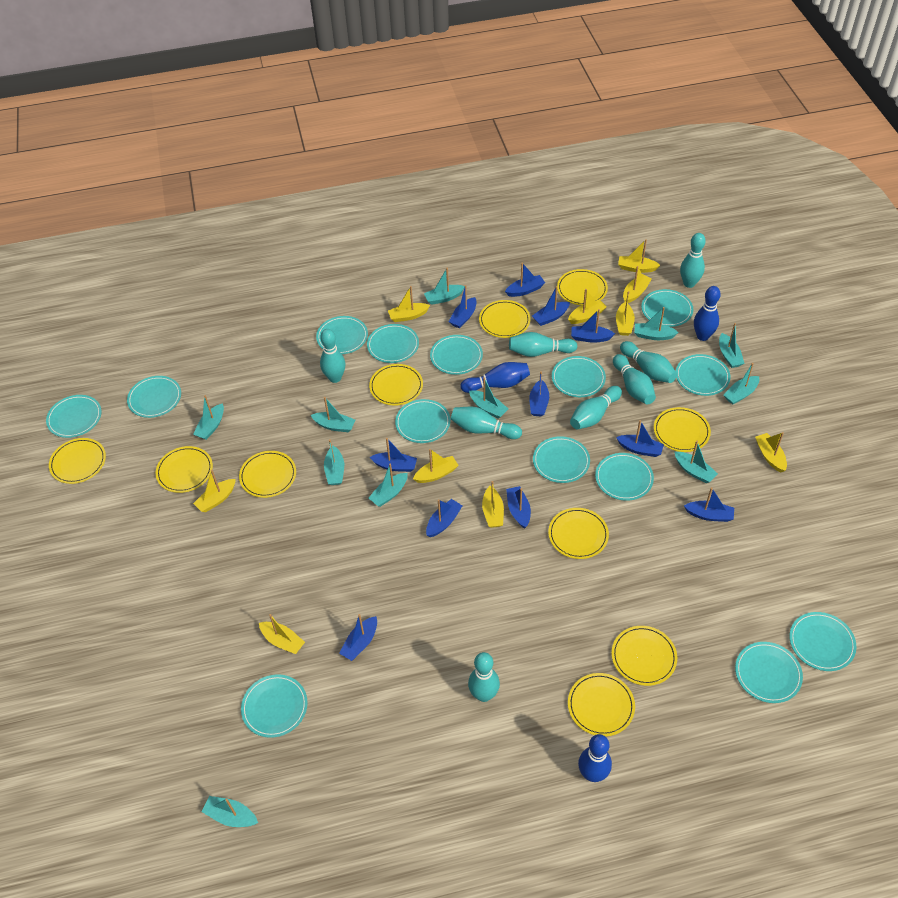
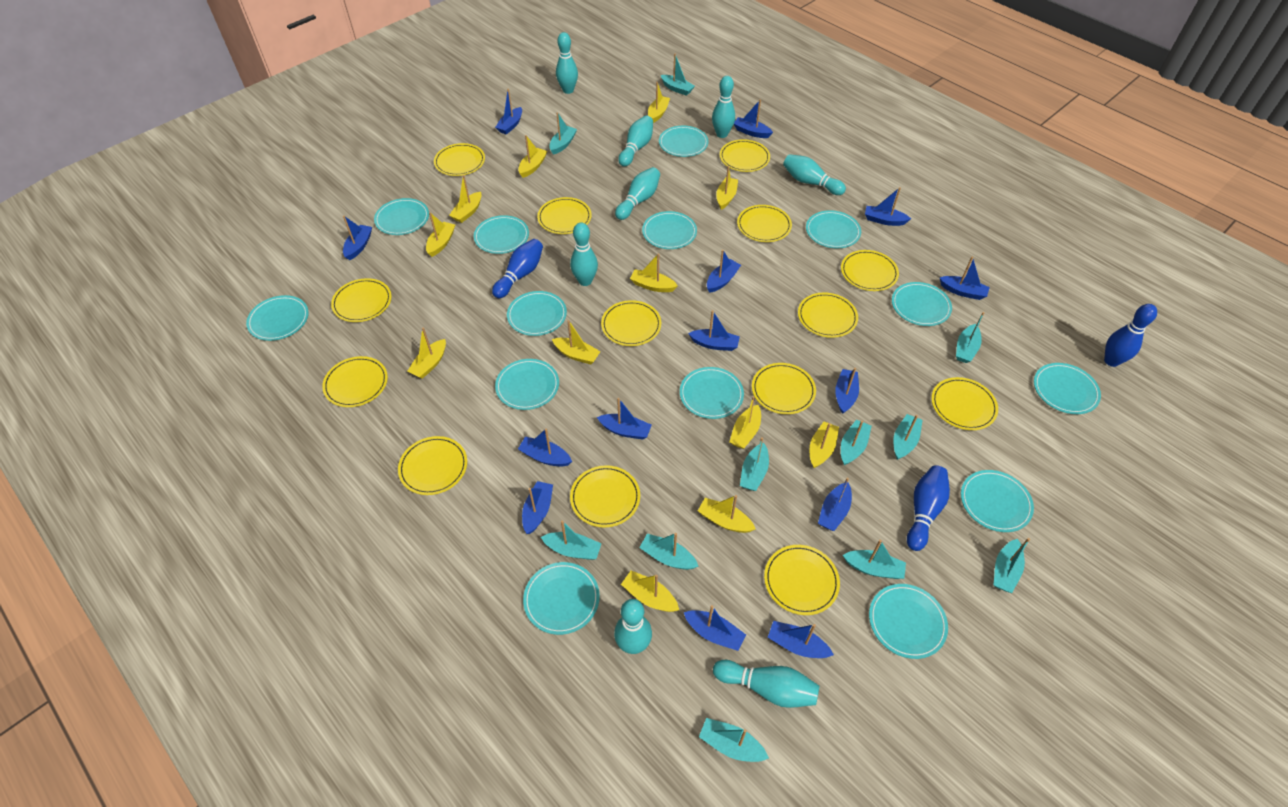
blue boat: [339,614,377,661] [370,438,417,472] [426,499,462,537] [449,285,477,328] [505,262,545,297] [506,486,531,529] [529,371,549,417] [532,286,570,326] [571,309,615,343] [616,420,664,457] [684,487,734,522] = 11 -> [343,216,372,260] [495,89,522,135] [518,429,572,467] [522,481,553,534] [597,398,652,440] [684,605,746,651] [688,310,740,351] [707,250,741,292] [734,99,773,138] [768,621,834,658] [818,478,852,531] [835,368,859,414] [865,187,911,226] [940,257,990,300] = 14
yellow boat: [193,470,236,512] [259,614,305,654] [388,286,430,322] [413,449,459,483] [482,481,504,528] [568,289,607,324] [616,291,635,336] [618,239,660,273] [623,266,652,303] [755,432,787,472] = 10 -> [407,327,446,379] [426,212,455,257] [449,175,482,223] [518,135,547,178] [552,320,601,364] [621,571,679,612] [630,253,678,292] [648,82,670,123] [698,495,756,533] [716,166,738,210] [730,396,761,449] [810,422,839,468] = 12
yellow plate: [49,438,106,484] [156,446,213,493] [239,451,296,498] [369,364,423,406] [479,300,531,338] [548,508,609,559] [557,269,608,305] [568,673,635,737] [612,626,677,686] [654,407,711,452] = 10 -> [322,356,388,407] [331,278,392,322] [398,436,467,495] [434,143,485,176] [537,197,592,234] [570,465,640,527] [601,300,661,346] [720,139,770,172] [737,205,792,242] [752,363,816,414] [764,545,840,615] [798,292,858,338] [841,250,899,291] [931,377,998,430] = 14

